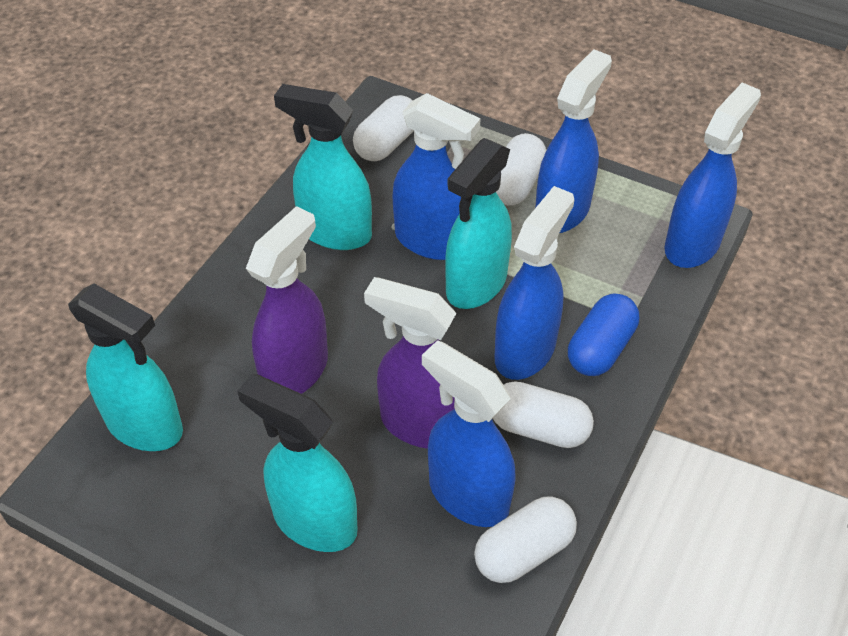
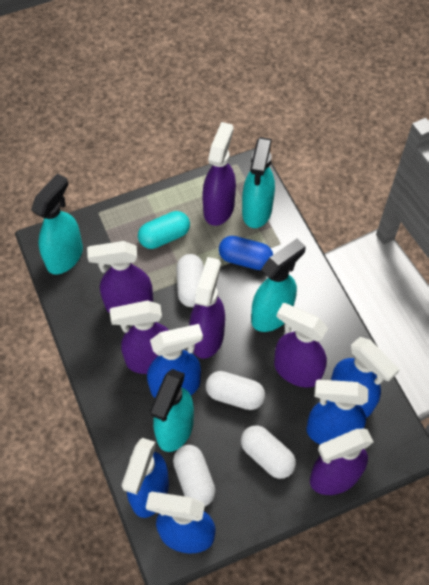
purple spray bottle: [246,206,328,394] [364,277,456,449] = 2 -> [87,241,153,313] [109,300,169,374] [189,257,225,359] [202,122,236,226] [274,303,328,388] [310,429,374,495] = 6
turquoise capsule: none = 0 -> [138,211,190,249] = 1

